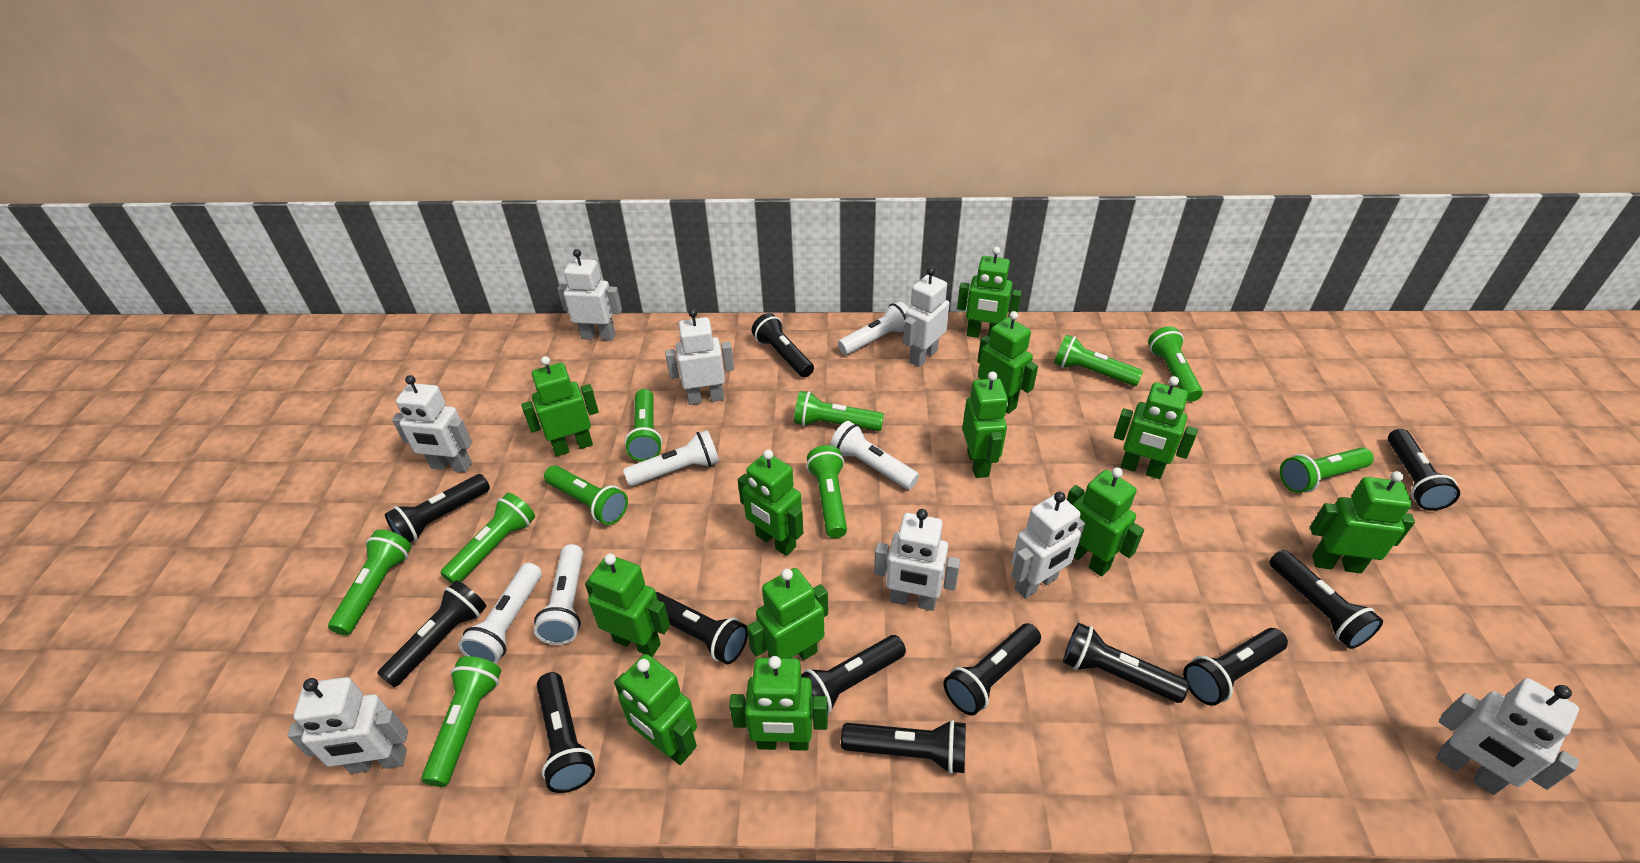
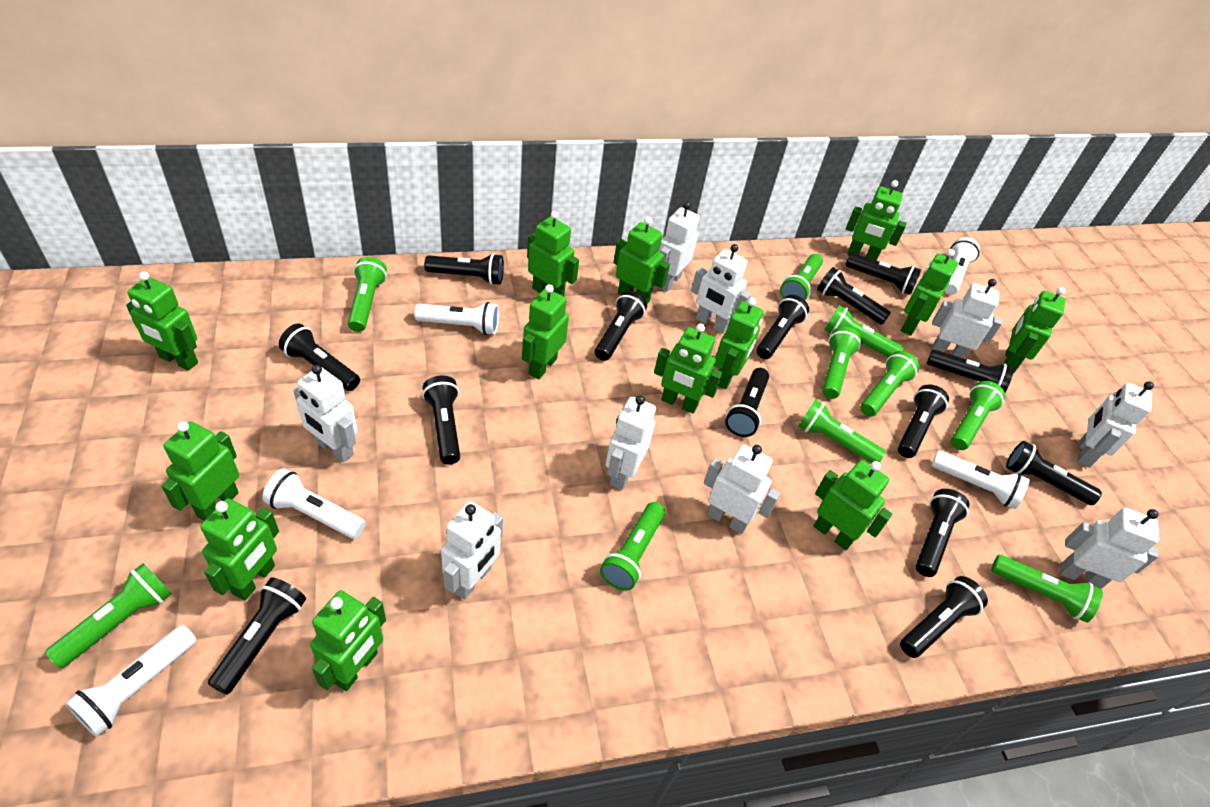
black flashlight: [377,580,487,687] [385,474,490,542] [537,672,595,793] [656,592,748,664] [751,313,814,377] [801,635,906,717] [841,720,966,774] [943,623,1041,716] [1063,623,1189,703] [1183,628,1288,706] [1269,550,1383,649] [1388,429,1460,511] = 12 -> [208,577,306,695] [279,323,360,391] [422,376,460,465] [424,253,504,285] [595,291,647,361] [725,368,769,437] [757,295,809,359] [817,267,891,324] [845,253,921,295] [898,384,949,458] [900,576,988,658] [916,489,969,577] [927,349,1014,392] [1006,441,1102,505] = 14
green robot: [521,356,599,456] [585,553,670,657] [614,654,697,765] [729,656,828,751] [738,449,803,556] [747,568,828,660] [957,247,1022,338] [962,371,1008,478] [977,311,1038,414] [1067,467,1144,576] [1114,376,1198,479] [1310,471,1415,574] = 12 -> [126,271,198,371] [161,421,239,521] [200,499,279,601] [310,590,386,691] [522,284,569,379] [527,211,579,296] [614,217,670,304] [654,324,722,413] [714,298,764,389] [814,460,892,550] [846,180,907,261] [901,249,958,336] [1004,287,1066,373] = 13
white robot: [287,677,408,774] [392,375,472,472] [557,249,622,341] [665,309,734,405] [874,509,960,611] [903,267,950,367] [1012,492,1085,599] [1436,678,1579,795] = 8 -> [293,365,358,463] [441,501,503,599] [606,395,656,490] [658,202,699,292] [691,244,751,334] [704,444,780,534] [932,279,1002,359] [1060,508,1159,589] [1077,381,1154,468] = 9

